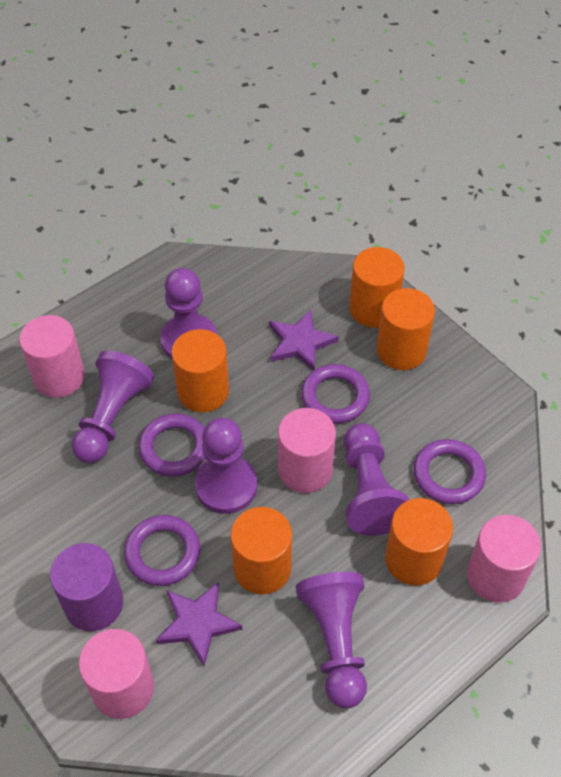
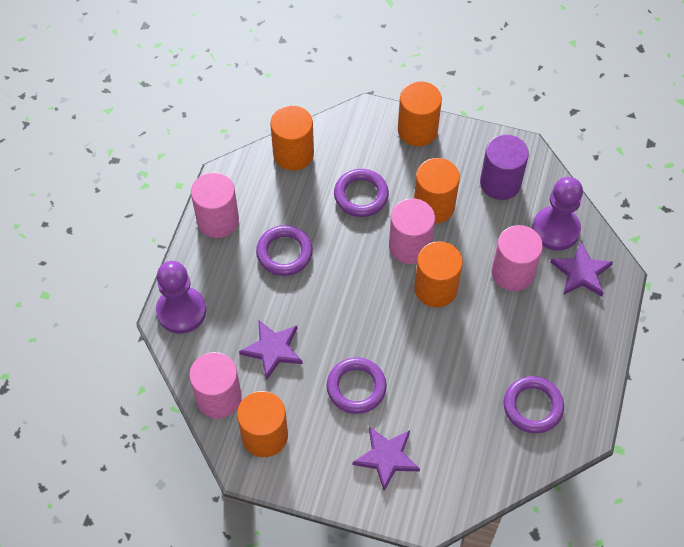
purple pawn: [72,351,154,463] [160,268,217,359] [195,418,257,514] [296,572,367,708] [344,423,409,536] = 5 -> [156,261,206,334] [532,177,583,251] = 2
purple star: [156,581,243,666] [269,309,339,371] = 2 -> [239,320,303,381] [352,427,420,491] [550,241,613,297] = 3

